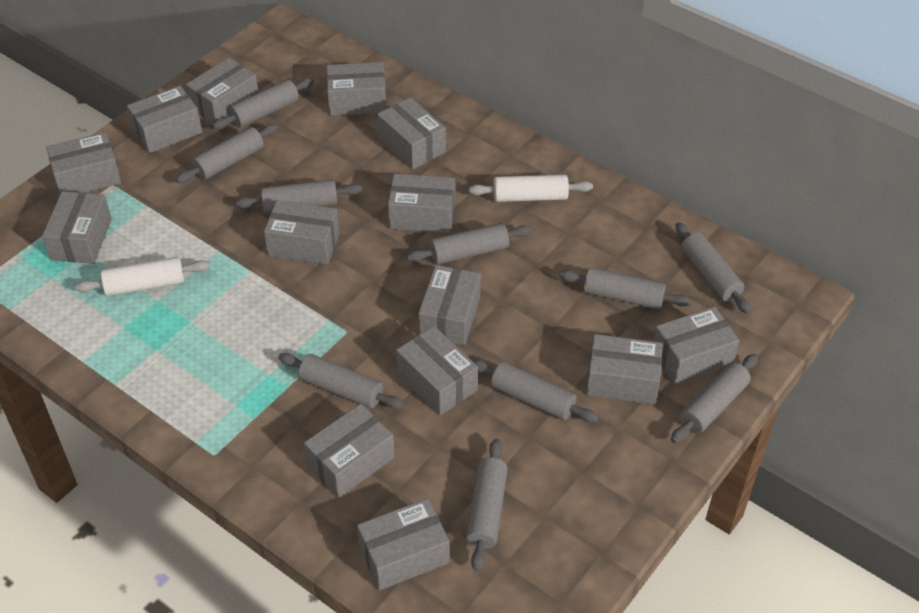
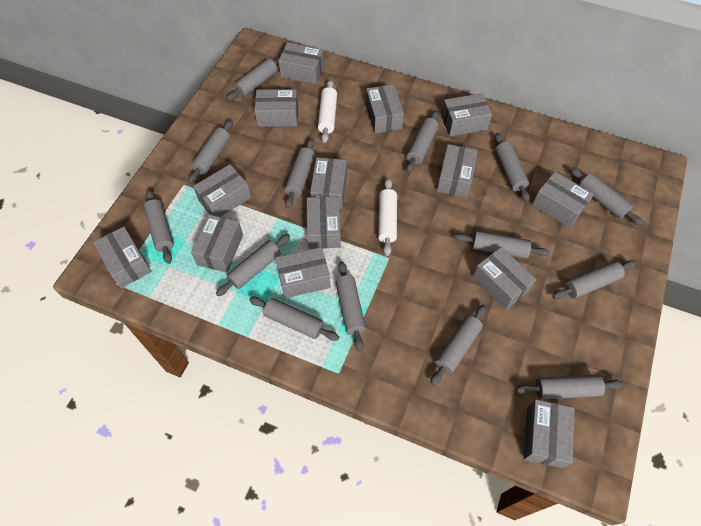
grey rolling pin: [176,124,278,183] [212,78,314,129] [236,179,362,213] [279,353,405,410] [407,223,531,264] [466,438,508,571] [472,360,599,423] [559,267,691,309] [671,354,758,443] [675,222,752,314] = 10 -> [143,189,174,264] [188,120,233,184] [216,234,290,296] [226,55,281,101] [249,297,339,341] [284,138,315,208] [336,261,366,352] [406,111,439,173] [431,305,486,386] [455,231,549,259] [495,133,530,202] [516,374,623,399] [552,260,636,299] [570,167,644,226] = 14

